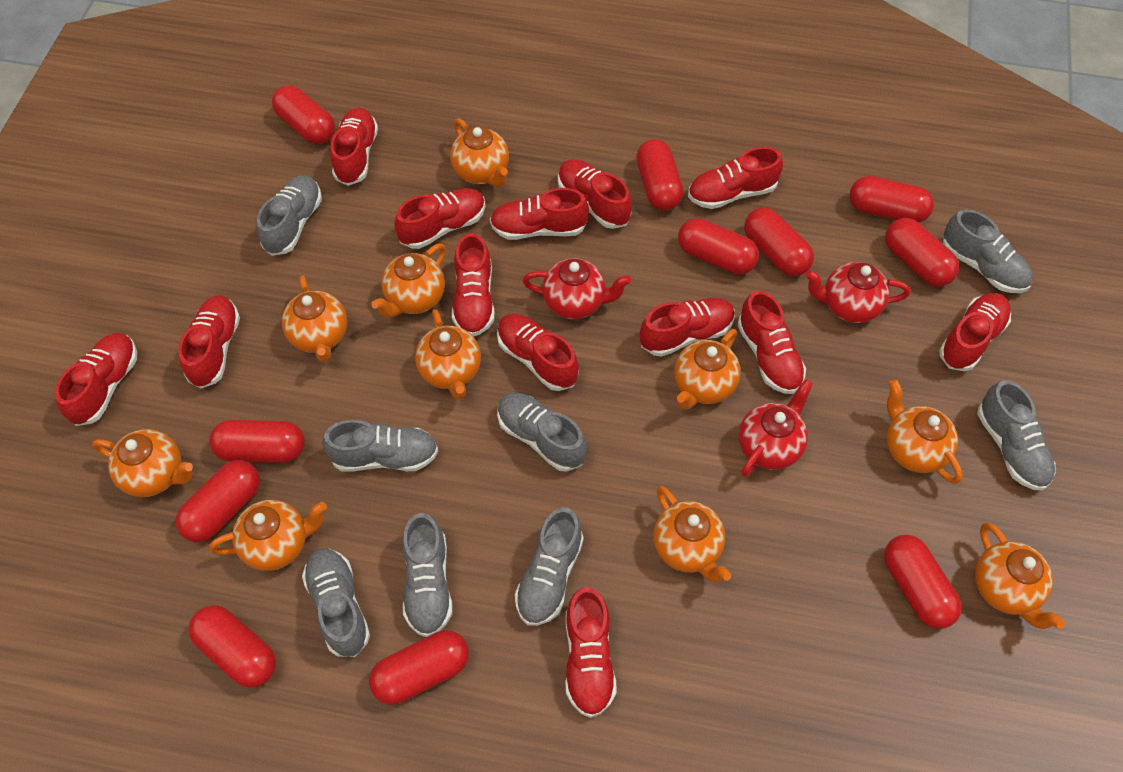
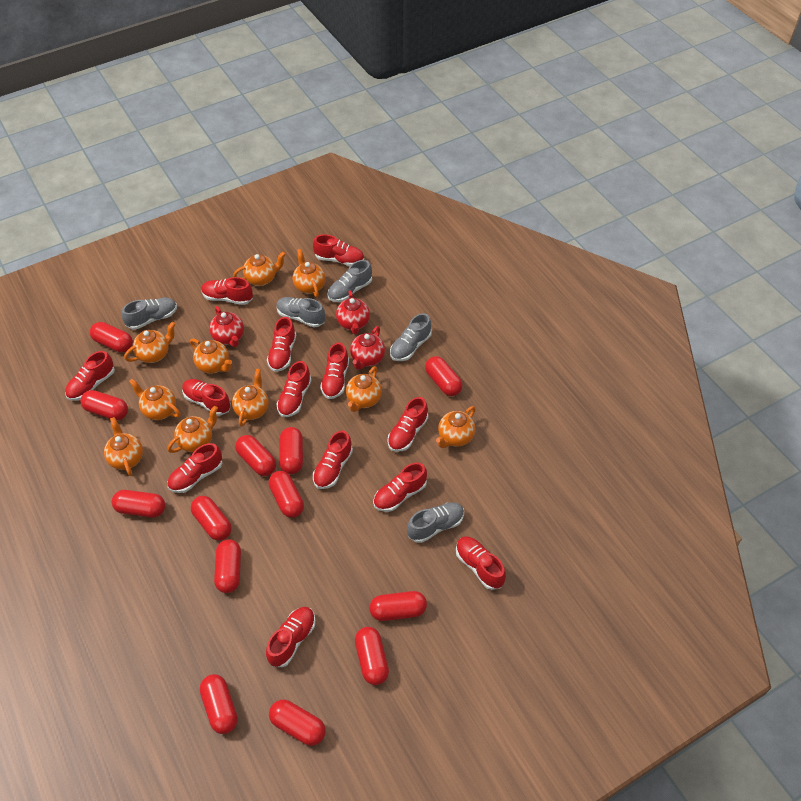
grey shoe: [257,175,322,256] [302,548,370,657] [322,420,438,471] [402,513,452,637] [497,392,587,472] [515,507,584,626] [943,209,1033,293] [977,380,1056,491] = 8 -> [122,298,177,330] [276,297,325,327] [327,260,372,302] [390,313,432,361] [407,502,464,543] = 5
red capsule: [176,460,260,542] [188,605,276,688] [209,420,305,463] [272,85,335,144] [369,630,469,705] [636,139,683,210] [678,218,759,275] [744,207,814,276] [850,176,934,223] [884,535,962,629] [885,218,959,287] = 11 -> [80,390,128,420] [90,322,133,353] [112,490,165,518] [191,496,232,541] [200,674,238,734] [214,539,241,593] [235,435,276,476] [269,471,304,518] [269,700,326,746] [280,427,303,474] [355,627,389,685] [370,591,427,621] [425,356,463,396] = 13

